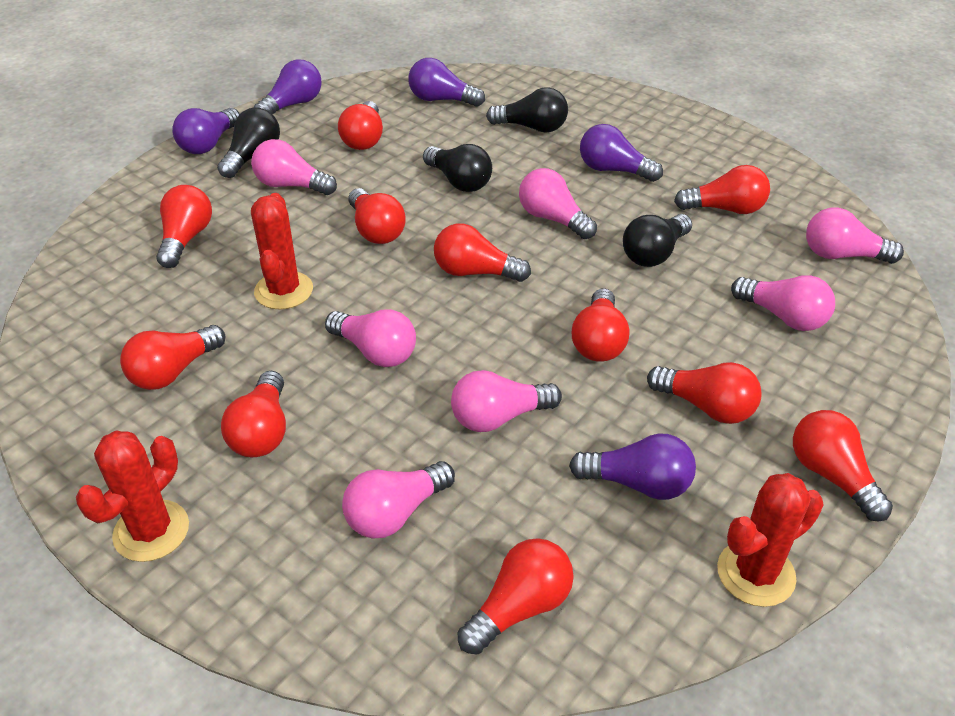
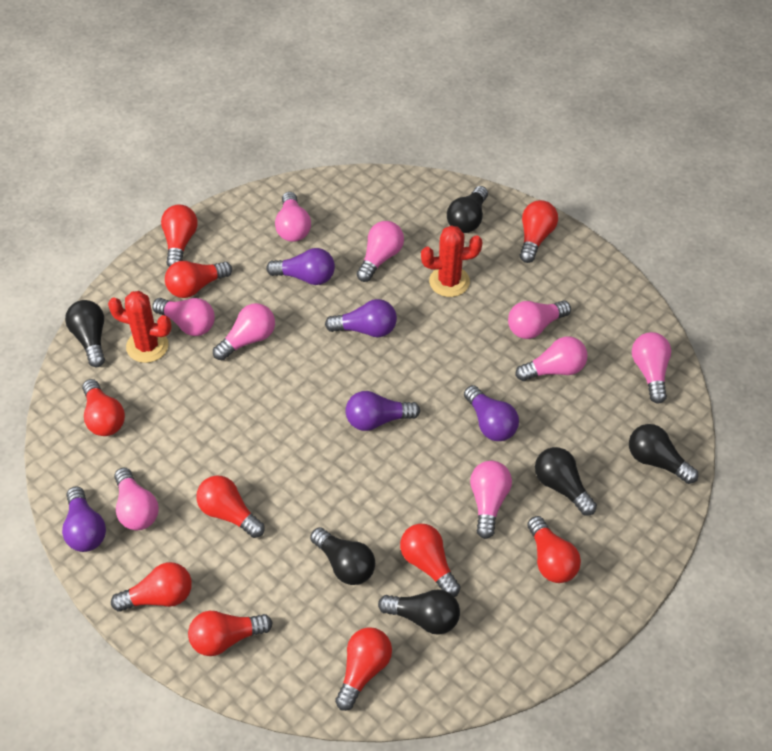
black light bulb: [217,107,280,178] [423,144,492,192] [486,87,568,132] [623,214,692,267] = 4 -> [65,300,105,367] [310,527,375,585] [378,589,460,635] [447,186,488,233] [535,447,597,516] [629,424,698,484] = 6
pink light bulb: [251,139,337,195] [325,309,416,367] [342,461,455,539] [451,370,562,432] [519,168,597,239] [731,275,835,331] [806,207,904,264] = 7 -> [114,467,159,530] [152,298,215,336] [213,303,275,360] [275,192,311,242] [357,221,404,282] [470,461,512,539] [508,300,571,339] [516,336,587,381] [632,332,671,403] = 9
red cactus: [76,430,189,562] [251,193,313,310] [717,473,824,607] = 3 -> [108,291,172,363] [421,225,482,297] = 2
red light bulb: [120,325,225,390] [156,185,212,268] [221,371,286,458] [338,101,383,150] [349,188,406,244] [434,224,531,282] [457,538,574,655] [572,288,629,362] [647,362,762,424] [674,165,770,214] [793,410,893,521] = 11 -> [82,379,125,436] [111,562,192,612] [161,204,198,267] [165,261,232,298] [188,611,273,656] [196,475,265,538] [335,627,392,711] [400,524,460,597] [520,200,558,263] [527,516,581,583] = 10

